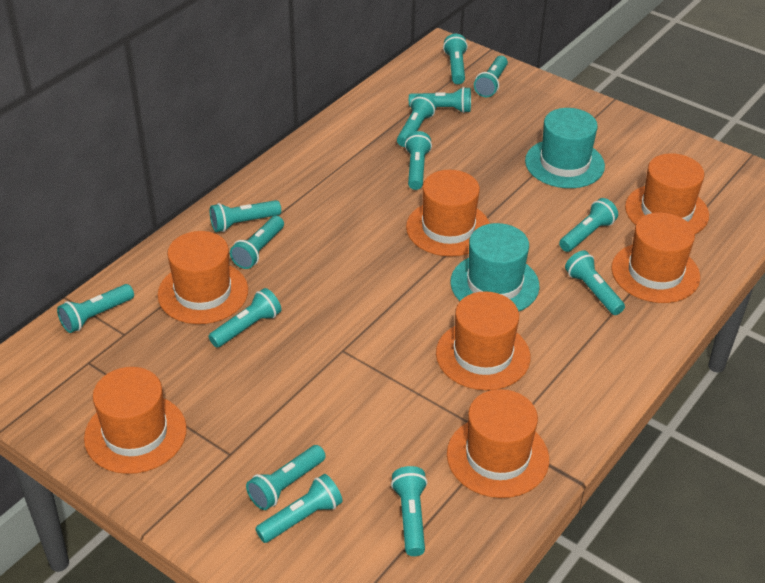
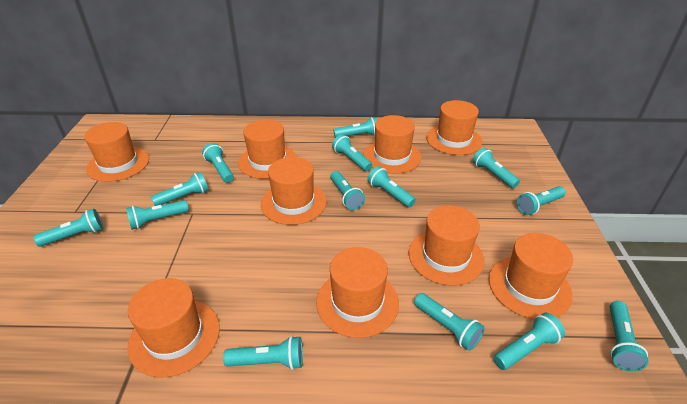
orange hat: [84,367,187,474] [158,231,248,324] [406,170,490,257] [436,291,530,390] [447,389,549,498] [611,212,700,303] [625,153,709,234] = 7 -> [84,122,149,182] [127,278,220,377] [238,120,297,179] [261,157,327,225] [316,247,399,338] [363,115,421,174] [408,205,485,285] [426,100,482,155] [489,233,573,319] = 9
turquoise hat: [450,223,539,311] [525,108,605,188] = 2 -> none = 0

